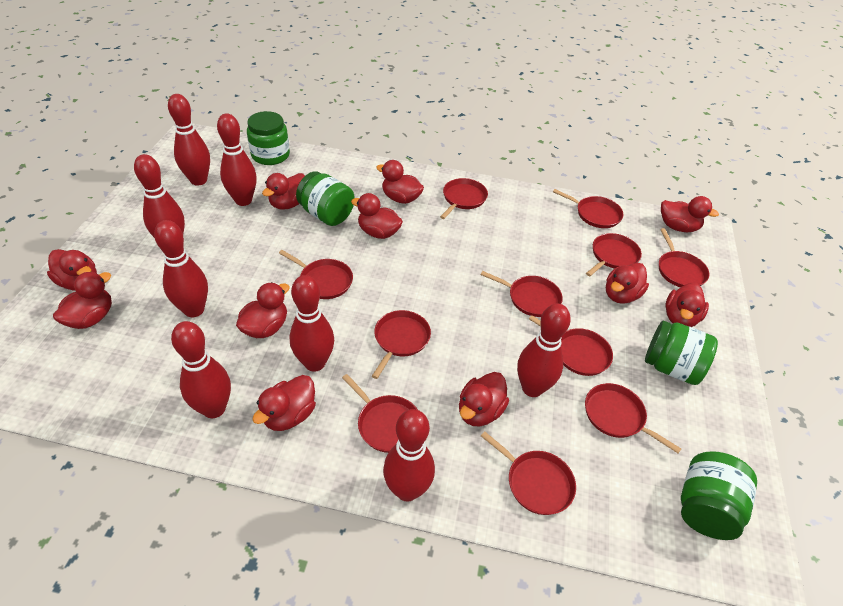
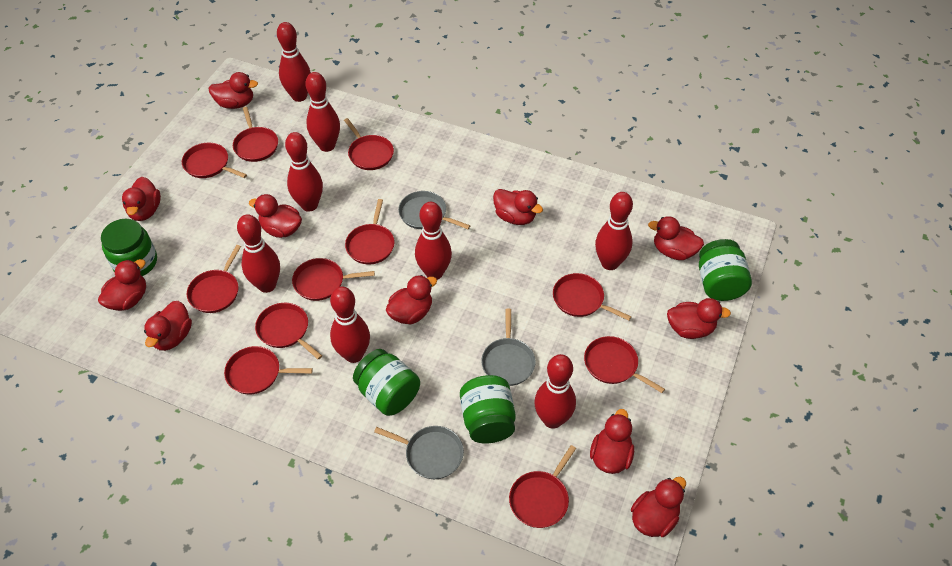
grey pan: none = 0 -> [374,426,464,479] [398,191,470,229] [481,308,536,386] = 3

